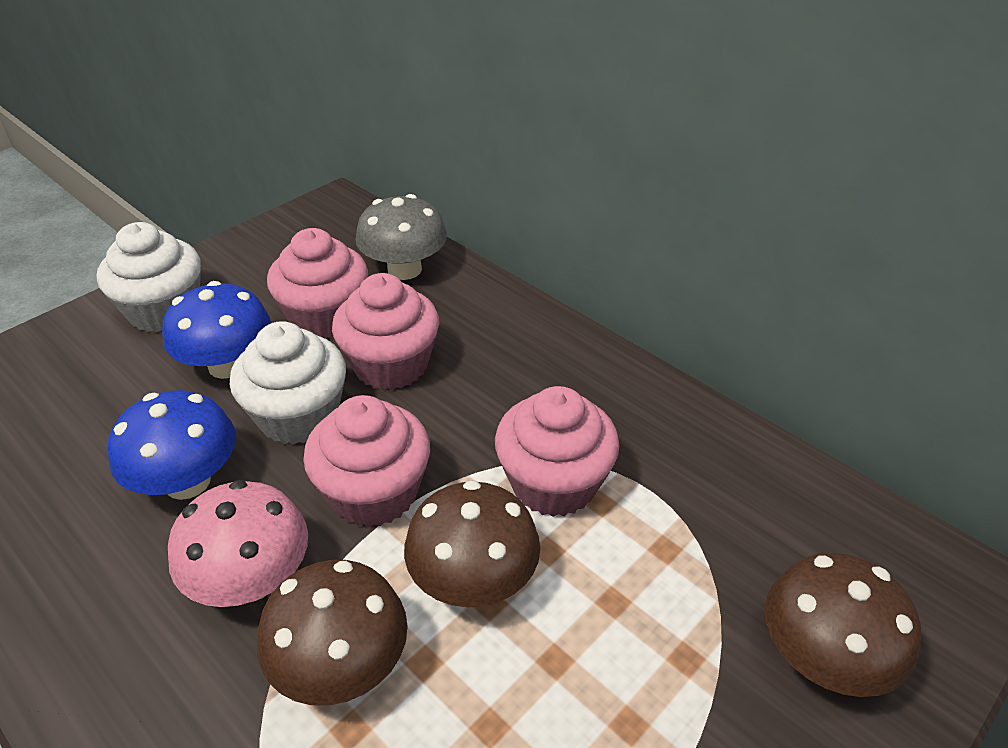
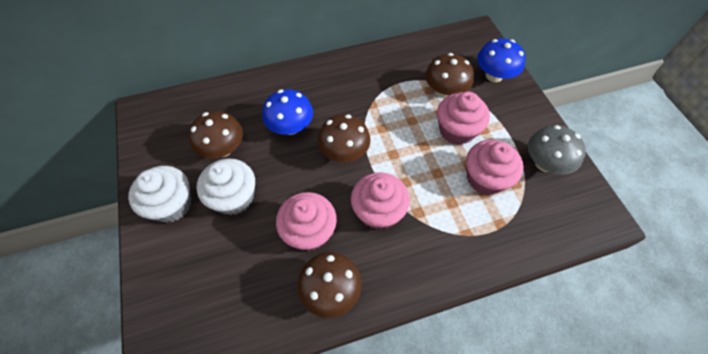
brown mushroom: [257,560,408,706] [404,480,540,607] [765,553,921,697] = 3 -> [189,111,243,159] [297,253,362,318] [318,114,370,162] [425,53,474,98] = 4
pink mushroom: [168,480,308,607] = 1 -> none = 0

